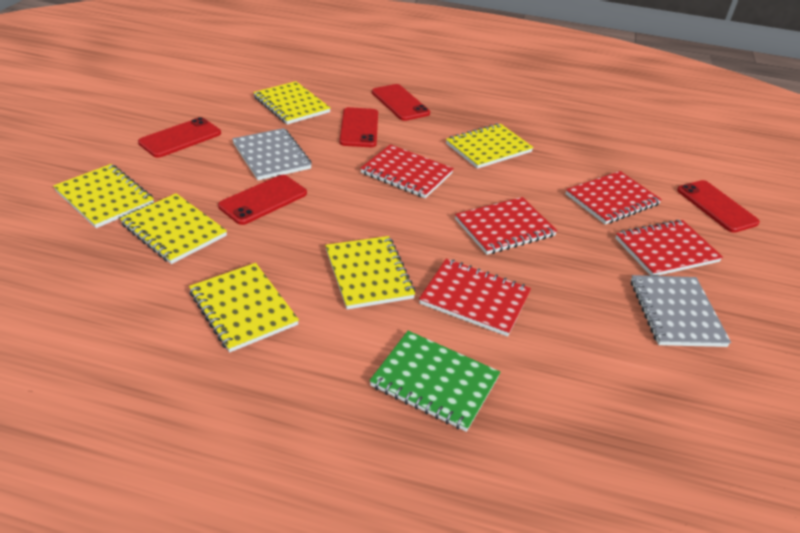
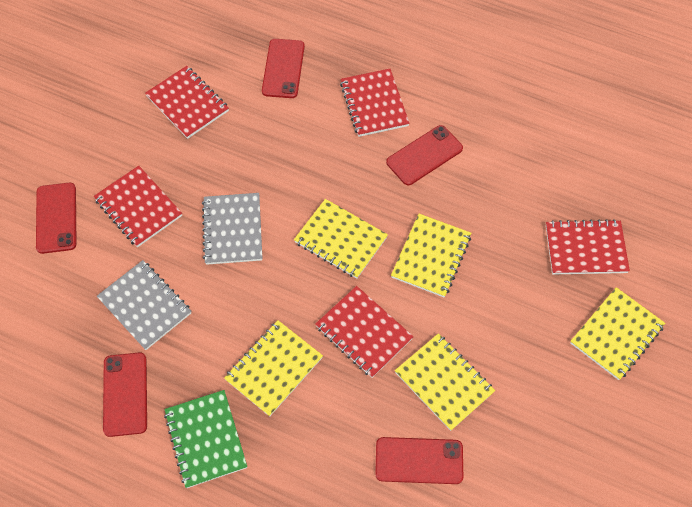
yellow notebook: [53,164,154,228] [120,193,227,264] [189,263,299,353] [253,81,331,125] [325,236,415,309] [446,123,534,169] = 6 -> [224,320,323,417] [294,199,388,279] [391,214,471,297] [395,333,495,431] [570,287,665,380] = 5

